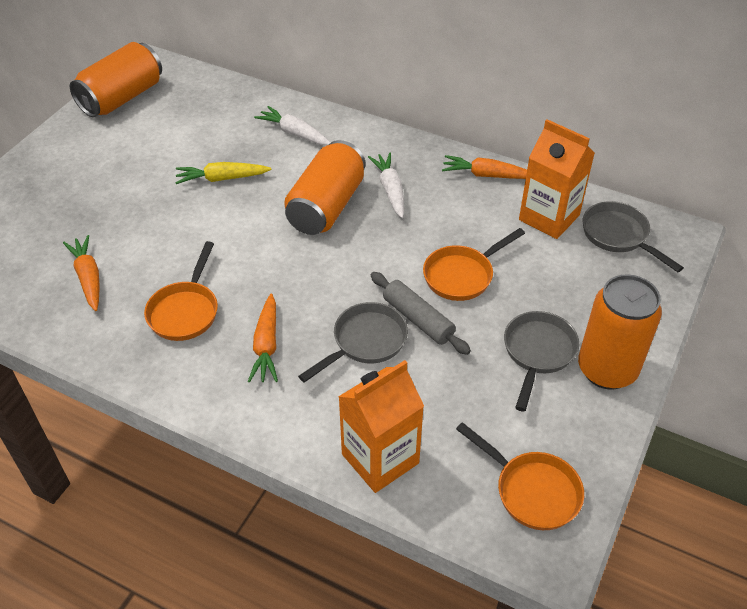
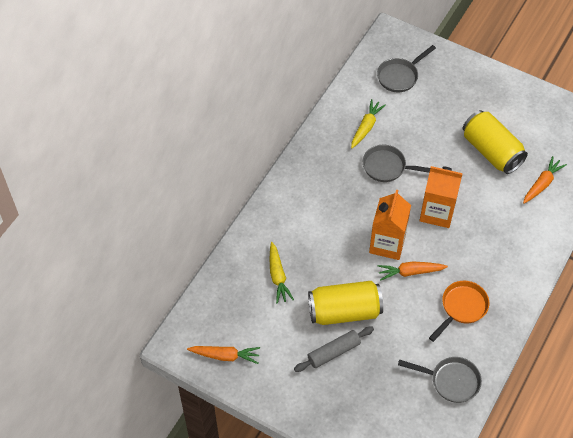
orange can: [70,42,162,117] [284,140,366,235] [578,274,662,390] = 3 -> none = 0
orange pan: [144,241,218,341] [423,228,525,301] [456,422,584,530] = 3 -> [429,281,489,342] = 1
white carrot: [254,106,331,146] [368,153,404,218] = 2 -> none = 0
yellow can: none = 0 -> [308,281,383,325] [463,110,528,174] = 2
yellow carrot: [175,162,271,184] = 1 -> [270,242,294,304] [351,99,386,148] = 2

